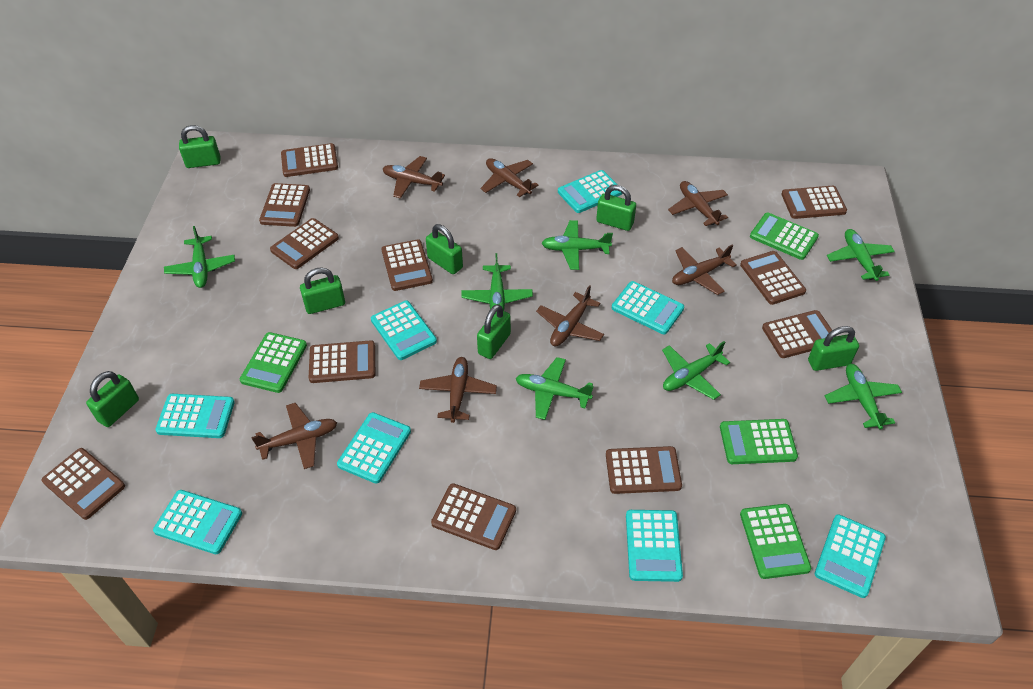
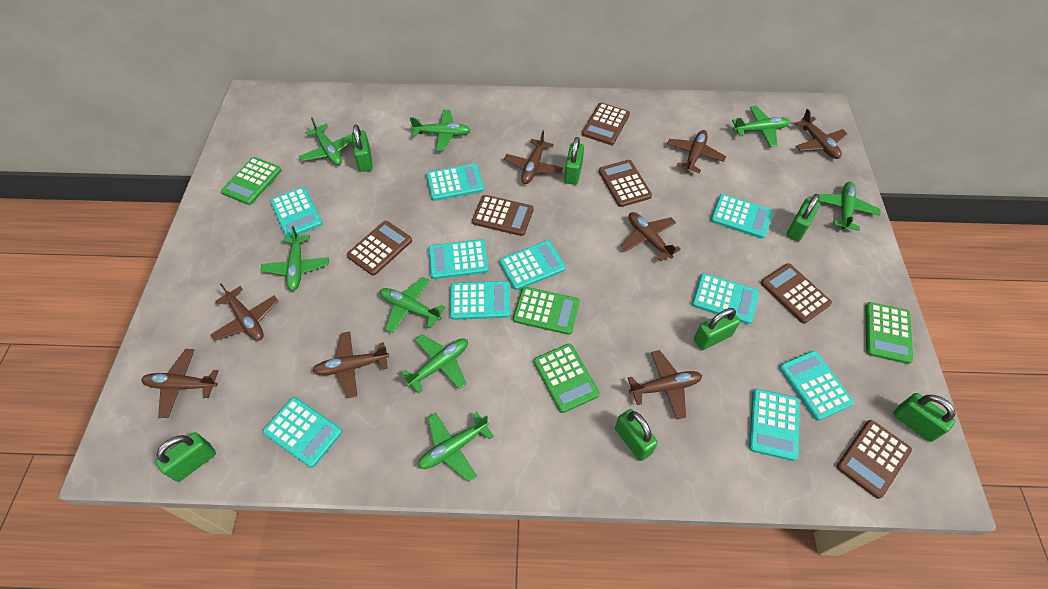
brown calculator: [42,448,125,520] [259,183,310,227] [270,218,339,269] [281,143,338,177] [309,340,375,383] [381,239,433,291] [431,483,516,550] [606,446,682,494] [740,251,806,305] [762,310,836,358] [781,186,847,219] = 11 -> [347,221,412,276] [472,195,534,236] [582,103,630,145] [599,160,652,207] [761,263,832,324] [837,420,912,499] = 6
brown plane: [251,403,337,469] [383,156,445,198] [419,357,497,423] [481,158,539,197] [536,285,604,346] [668,181,728,226] [672,245,737,295] = 7 -> [141,349,218,418] [210,283,279,341] [313,331,389,398] [504,131,563,184] [621,212,681,262] [628,350,702,419] [667,130,726,173] [795,109,848,159] = 8
green plane: [164,226,235,288] [461,253,533,311] [516,357,594,420] [542,220,613,270] [662,341,730,400] [825,364,902,430] [827,229,895,281] = 7 -> [261,226,329,291] [299,117,353,165] [380,277,445,333] [401,334,468,393] [410,110,471,151] [418,412,494,482] [732,106,790,147] [818,182,881,231] = 8
turquoise calculator: [153,490,242,554] [155,394,235,438] [337,412,411,484] [371,301,437,360] [558,170,622,213] [612,281,684,334] [626,510,683,582] [815,514,886,598] = 8 -> [263,397,342,468] [270,187,323,237] [426,164,484,201] [428,239,489,279] [450,281,510,320] [499,240,566,290] [692,273,759,324] [711,194,773,239] [749,389,800,461] [779,351,854,421] = 10

